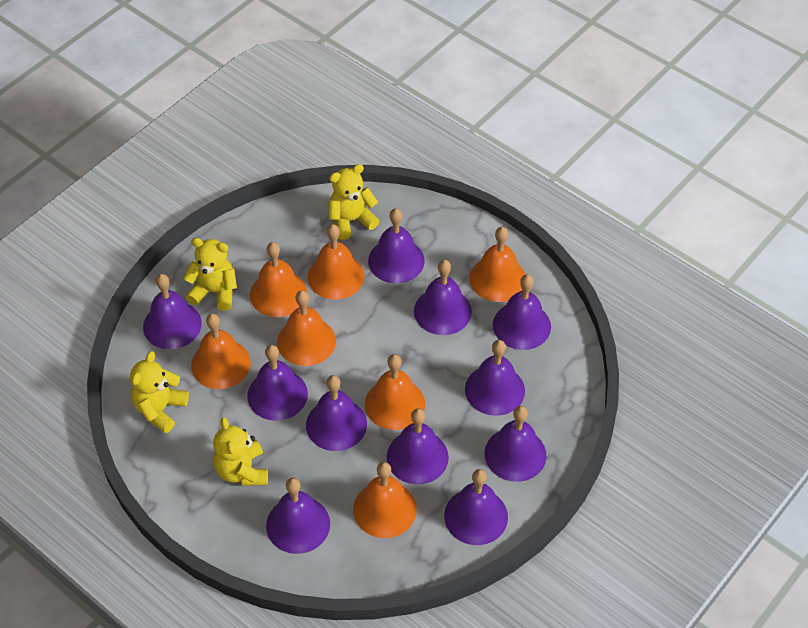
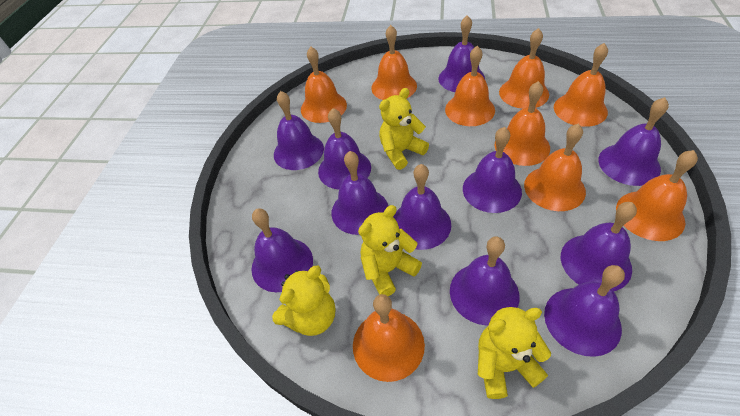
orange bell: [191,313,251,389] [250,242,307,317] [277,290,336,366] [308,224,364,299] [353,462,417,538] [365,354,425,430] [469,227,525,302] = 7 -> [301,46,347,123] [353,294,425,382] [371,25,417,100] [445,46,495,126] [495,81,550,166] [499,28,549,109] [524,124,586,211] [554,43,608,127] [616,150,698,241] = 9

